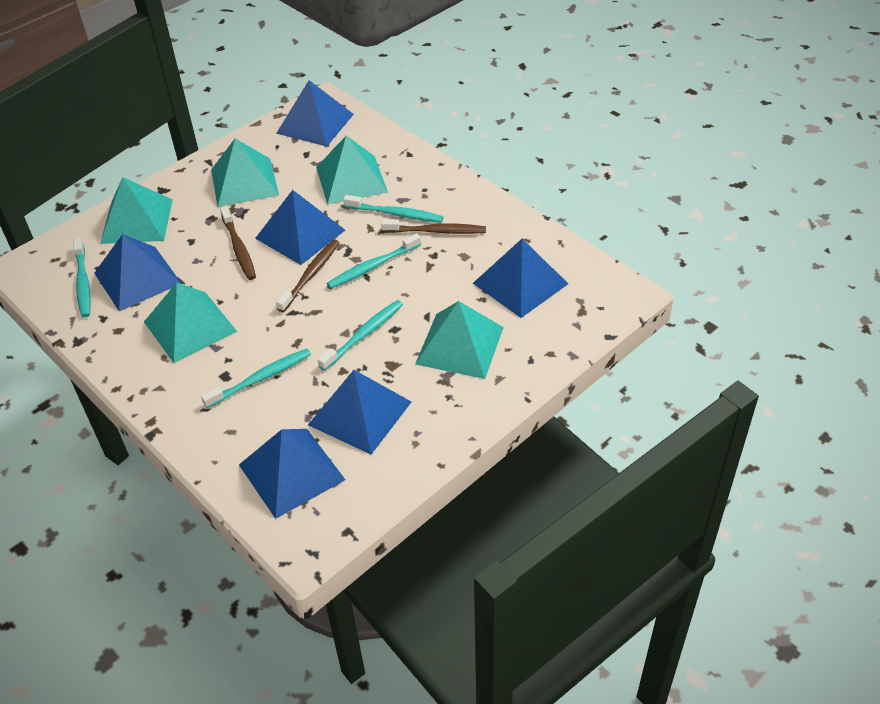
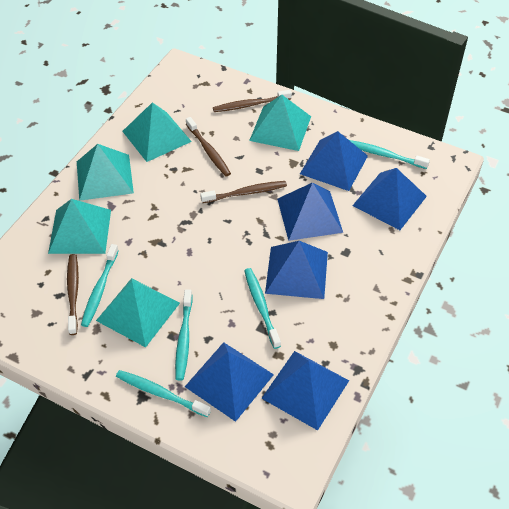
brown toothbrush: [220,206,256,280] [276,240,340,312] [381,219,486,234] = 3 -> [67,254,79,335] [186,117,231,176] [200,181,287,203] [213,90,292,112] = 4

